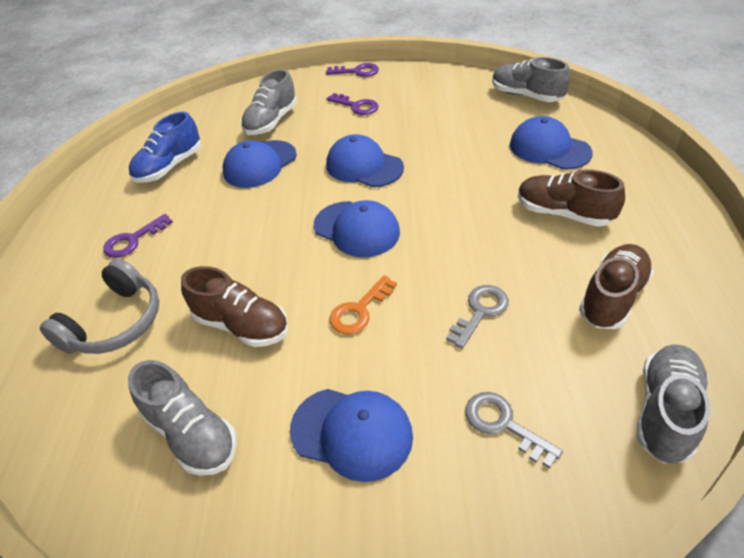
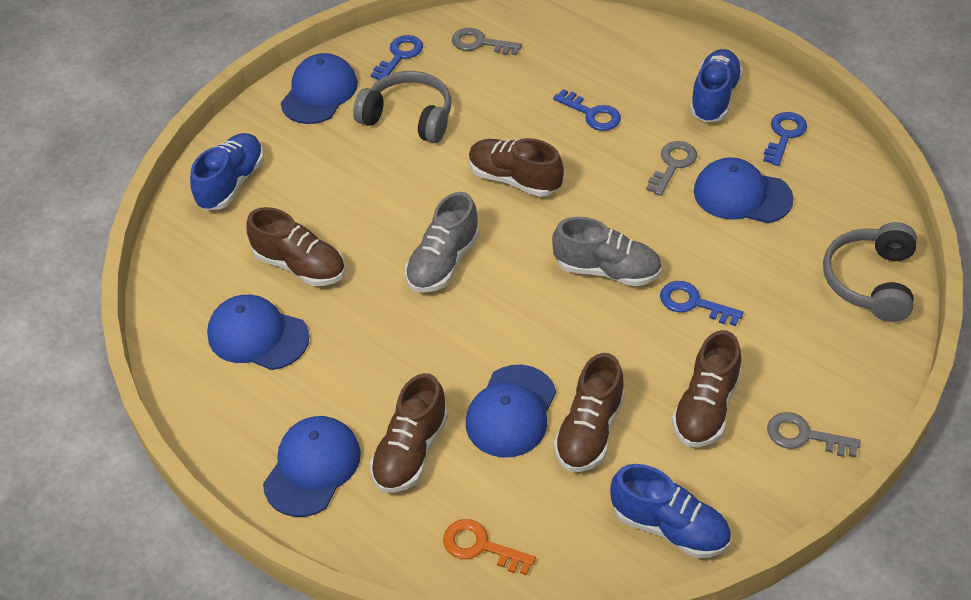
blue key: none = 0 -> [371,35,423,81] [553,89,621,131] [660,281,744,326] [763,112,807,166] = 4
blue shoe: [129,112,201,183] = 1 -> [190,133,264,210] [610,464,731,558] [690,49,743,123] = 3
brown shoe: [181,266,288,347] [518,169,625,227] [579,244,654,329] = 3 -> [246,207,345,286] [370,373,448,493] [469,138,564,197] [554,353,625,472] [672,330,741,447] = 5
grey headphones: [40,259,159,354] = 1 -> [353,71,451,143] [823,222,917,322] = 2
grey key: [446,285,509,349] [465,392,563,469] = 2 -> [452,28,522,55] [646,141,697,196] [767,412,861,457] = 3
grey shoe: [128,360,237,476] [241,69,297,135] [492,57,570,102] [636,344,710,464] = 4 -> [405,192,480,293] [552,217,662,286] = 2
purple key: [103,214,173,258] [326,63,379,77] [326,93,379,115] = 3 -> none = 0

